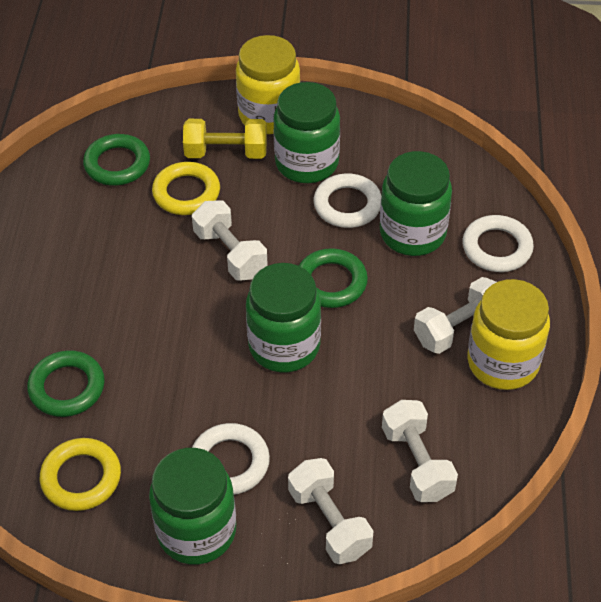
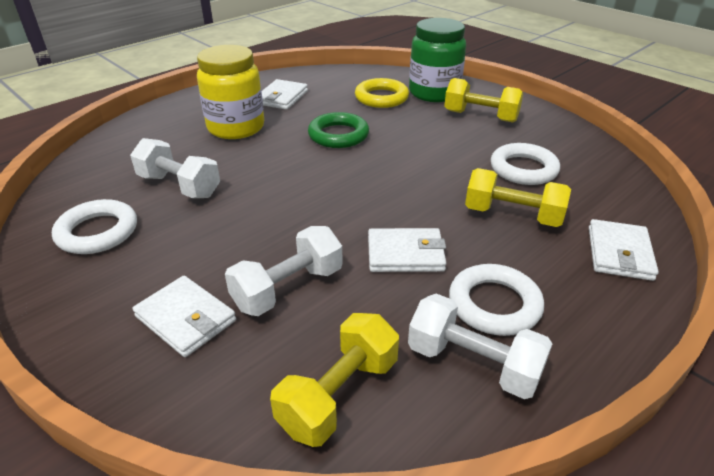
green jar: [149,448,236,565] [246,263,321,372] [273,82,340,183] [380,151,452,256] = 4 -> [409,18,466,102] = 1
green ring: [27,350,105,417] [83,134,150,186] [299,248,368,308] = 3 -> [308,112,369,148] = 1
white dumbbell: [192,200,267,281] [288,458,373,564] [382,400,458,502] [414,277,496,354] = 4 -> [130,138,220,198] [225,226,343,316] [408,294,552,399] = 3
white wallet: none = 0 -> [132,276,236,357] [262,79,308,110] [368,228,446,272] [589,219,659,281] = 4
yellow dumbbell: [183,119,267,159] = 1 -> [270,313,399,447] [444,78,523,123] [465,168,571,227] = 3
yellow jar: [236,35,301,134] [467,279,550,390] = 2 -> [197,45,264,139] = 1
yellow ring: [40,438,121,511] [152,162,220,215] = 2 -> [355,78,409,108] = 1

